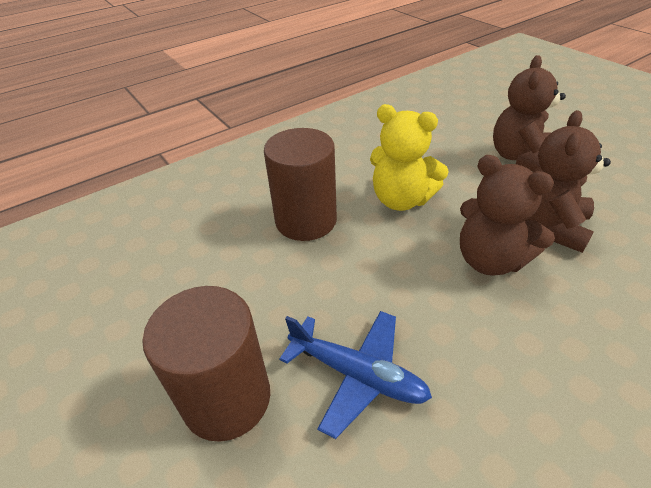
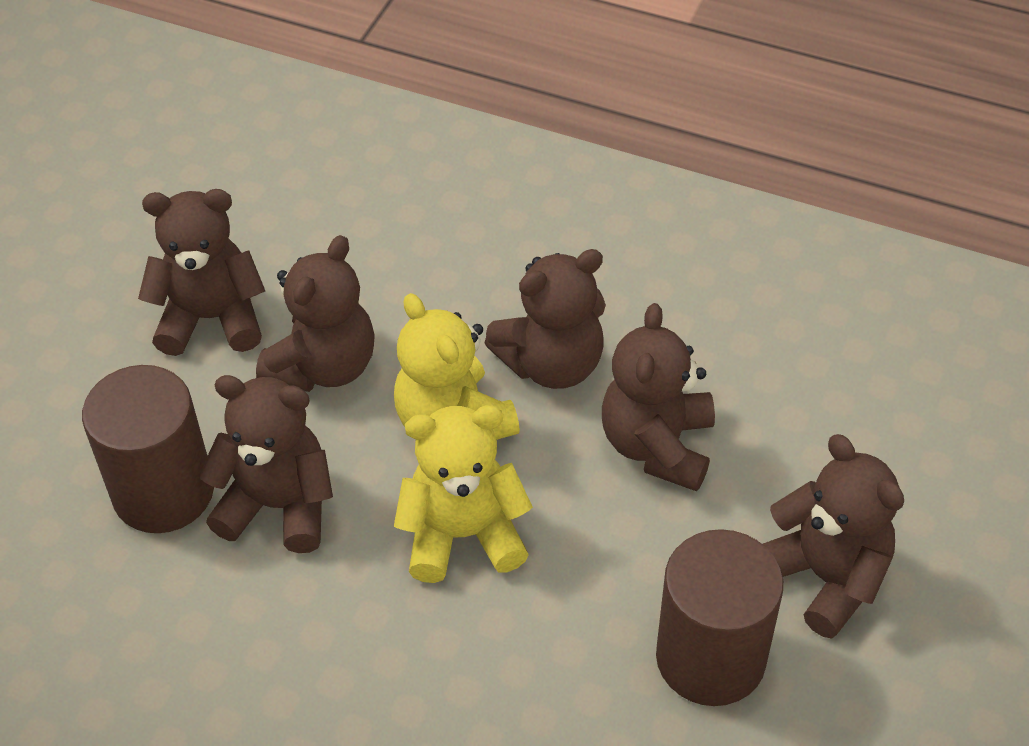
blue plane: [279,311,432,439] = 1 -> none = 0
brown teddy bear: [460,155,555,276] [493,55,566,171] [526,110,611,253] = 3 -> [138,189,265,356] [198,375,333,553] [256,235,375,392] [485,249,606,389] [602,303,715,491] [763,434,904,639] = 6
yellow teddy bear: [370,104,449,211] = 1 -> [394,293,520,440] [394,405,533,583] = 2

